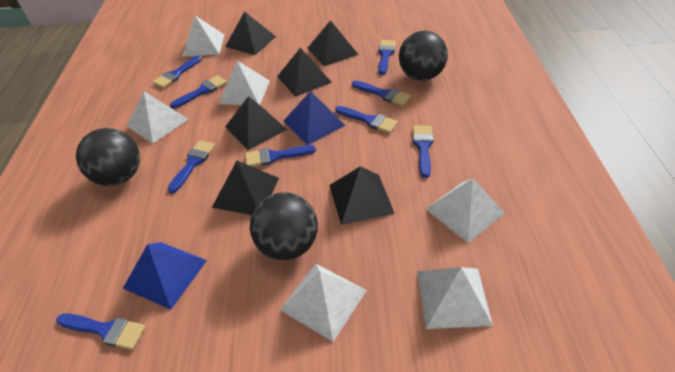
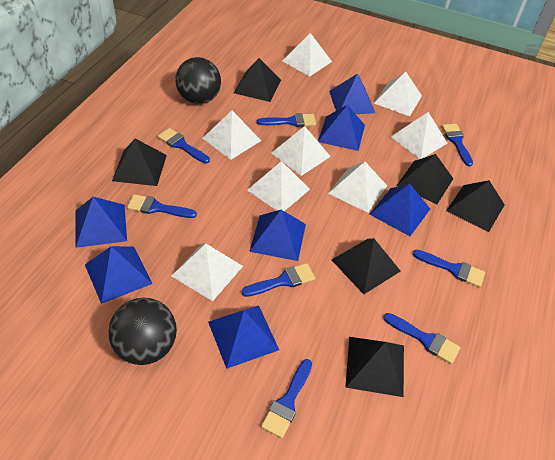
black ball: [76,128,140,186] [250,192,318,260] [399,31,448,81] = 3 -> [109,298,177,365] [175,57,221,104] = 2
blue brush: [56,313,146,350] [153,56,202,88] [167,140,216,193] [170,75,227,108] [245,145,316,167] [335,106,398,133] [352,81,411,106] [378,40,396,75] [413,126,434,178] = 9 -> [127,194,197,218] [158,128,210,164] [242,263,315,297] [257,113,316,127] [261,359,312,438] [383,313,460,364] [413,250,485,287] [442,124,473,166] = 8
blue pyramid: [123,242,207,310] [283,91,346,145] = 2 -> [76,197,127,248] [85,246,152,304] [208,305,279,369] [249,210,306,261] [318,105,365,151] [329,74,375,114] [369,184,430,236] = 7
white pyramid: [126,92,189,144] [182,16,224,57] [218,61,270,105] [280,263,367,342] [417,267,493,329] [426,178,505,243] = 6 -> [172,243,243,301] [203,111,261,160] [247,161,310,211] [272,126,331,176] [282,33,332,77] [328,161,387,213] [374,72,422,116] [391,112,447,159] = 8

